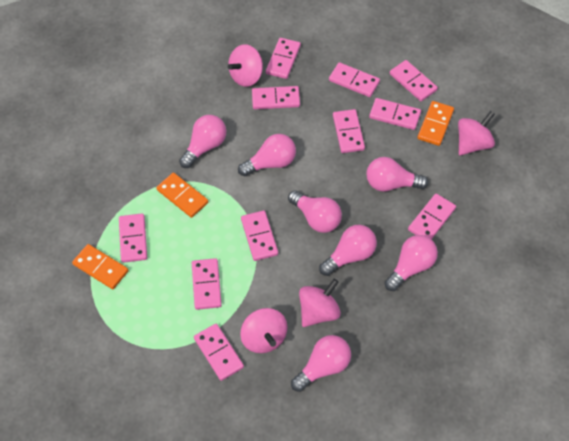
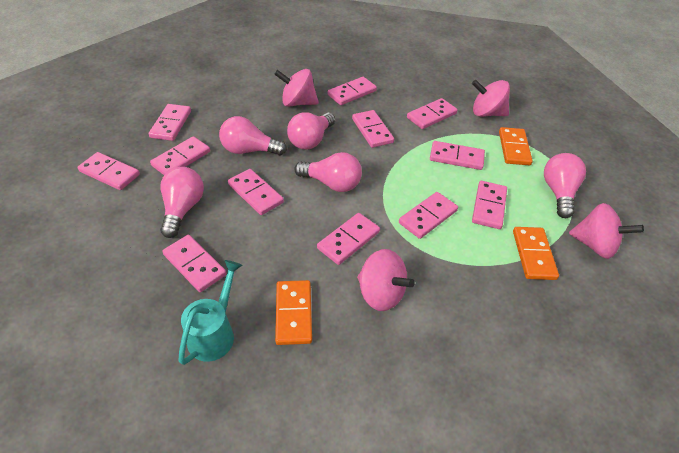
pink domino: [119,214,147,263] [192,258,222,310] [194,324,244,381] [241,210,278,261] [252,86,300,109] [266,38,301,79] [329,62,380,97] [333,109,365,153] [369,98,421,130] [390,60,438,101] [408,194,456,239] = 11 -> [78,152,140,190] [149,104,191,141] [150,136,210,175] [162,235,226,292] [228,169,284,215] [317,213,380,265] [327,77,377,105] [352,110,394,148] [399,192,458,239] [407,98,458,129] [430,141,485,170] [472,181,507,229] = 12
pink light bulb: [179,115,226,168] [238,134,296,176] [288,190,342,233] [291,335,351,392] [319,225,377,276] [366,157,428,192] [385,235,438,291] = 7 -> [160,167,204,238] [219,116,287,156] [287,112,335,149] [294,152,362,192] [544,153,586,218] = 5
turquoise watering can: none = 0 -> [178,260,242,365] = 1

